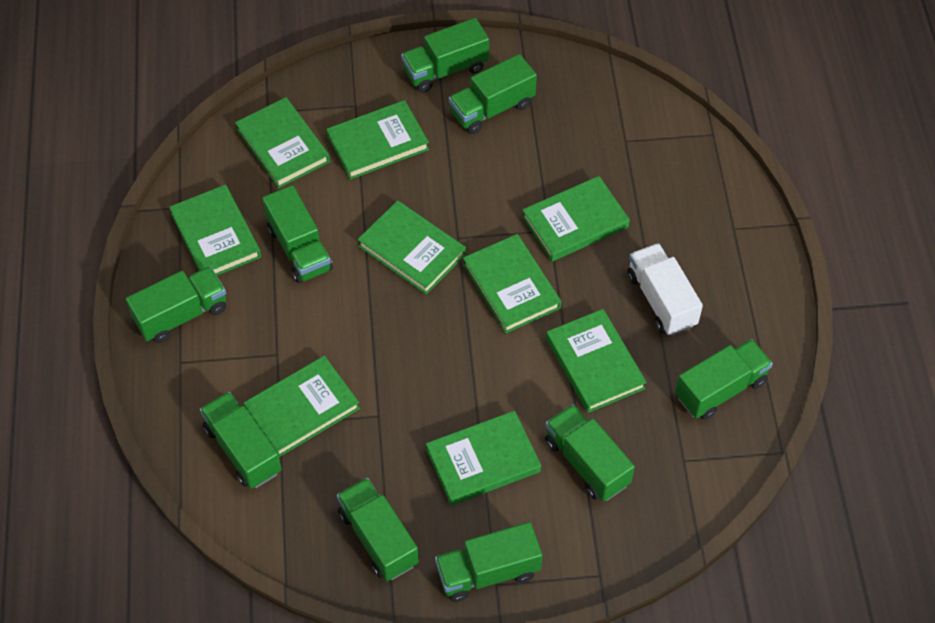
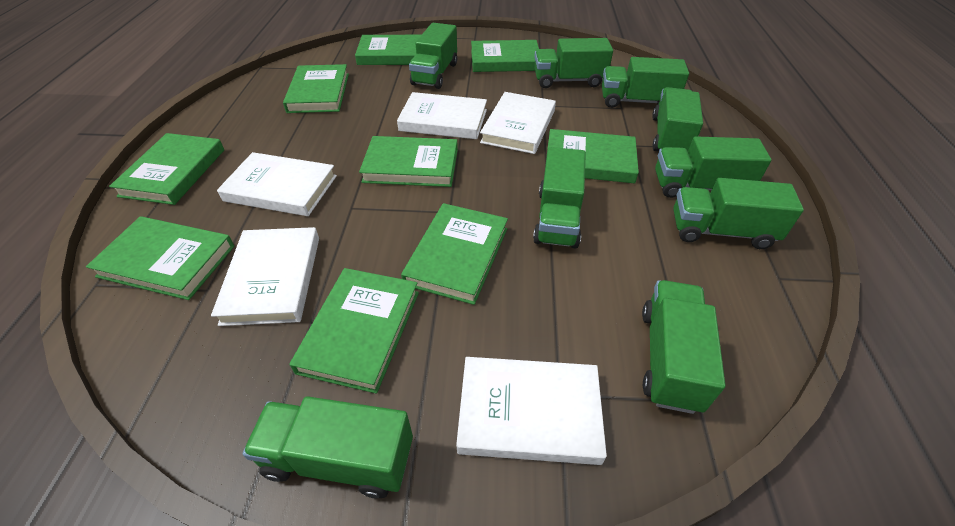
white book: none = 0 -> [211,227,319,326] [217,152,337,216] [397,92,487,139] [456,357,607,465] [480,92,556,154] = 5
white truck: [627,243,703,336] = 1 -> none = 0

